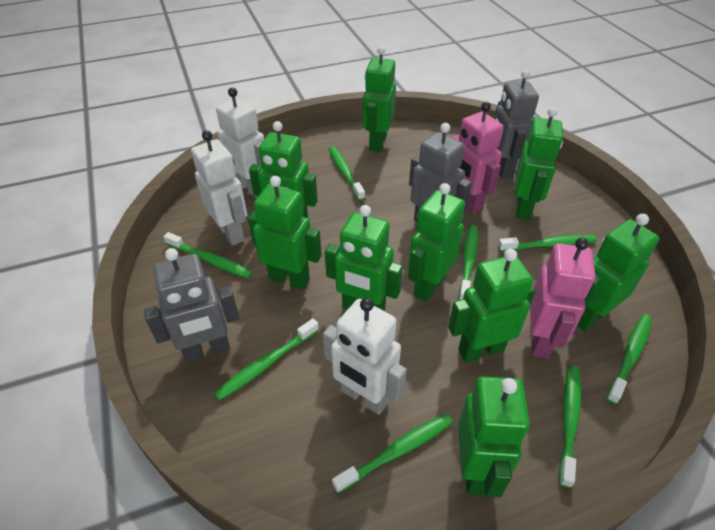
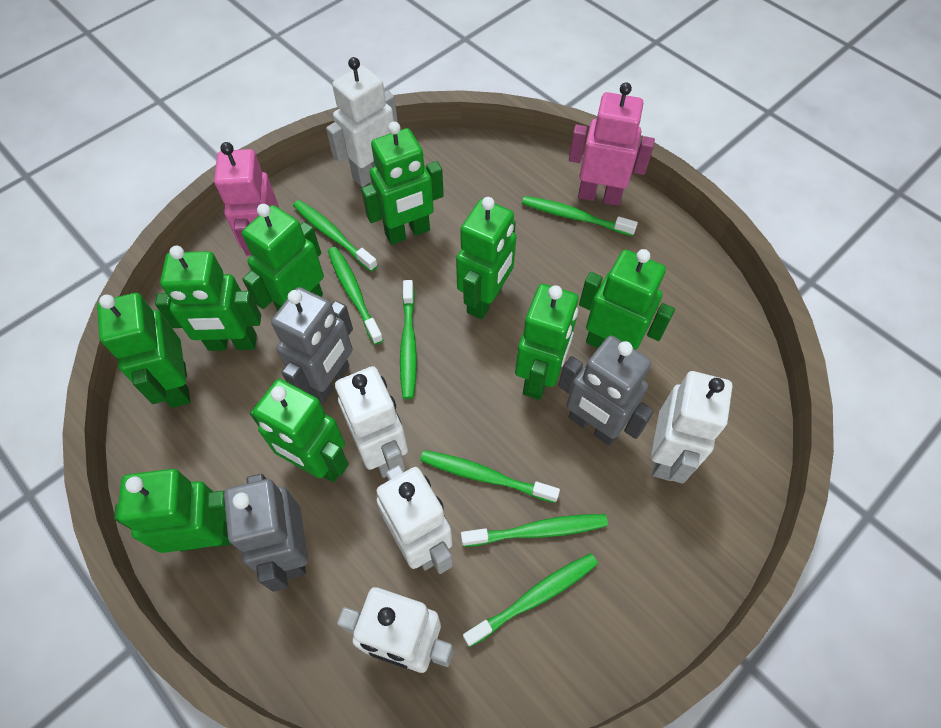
green toothbrush: [163,232,253,279] [214,318,319,401] [329,146,365,201] [332,413,453,493] [459,225,478,300] [498,235,597,252] [559,365,581,488] [606,314,652,404] = 8 -> [293,200,378,272] [328,247,383,345] [400,280,417,399] [420,450,560,503] [461,514,608,547] [463,553,598,647] [522,196,638,236] = 7
white robot: [191,130,247,246] [216,88,264,198] [323,298,407,415] = 3 -> [326,57,398,187] [335,366,408,478] [337,587,453,673] [376,465,453,574] [651,371,732,483] = 5

